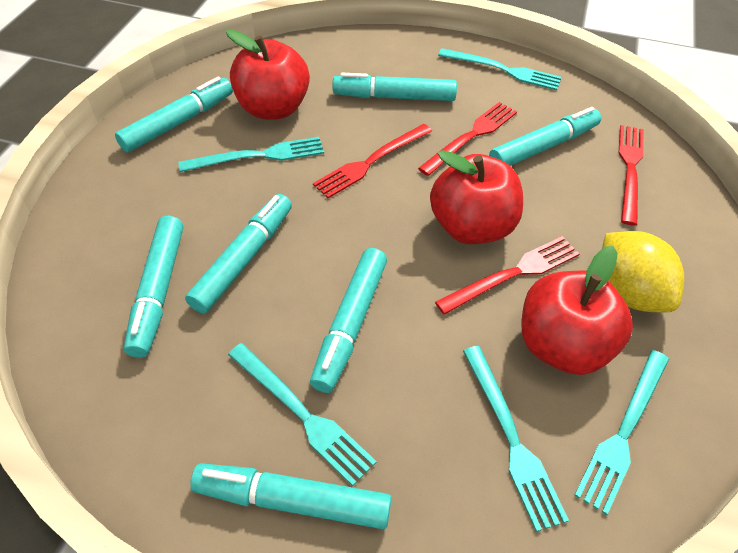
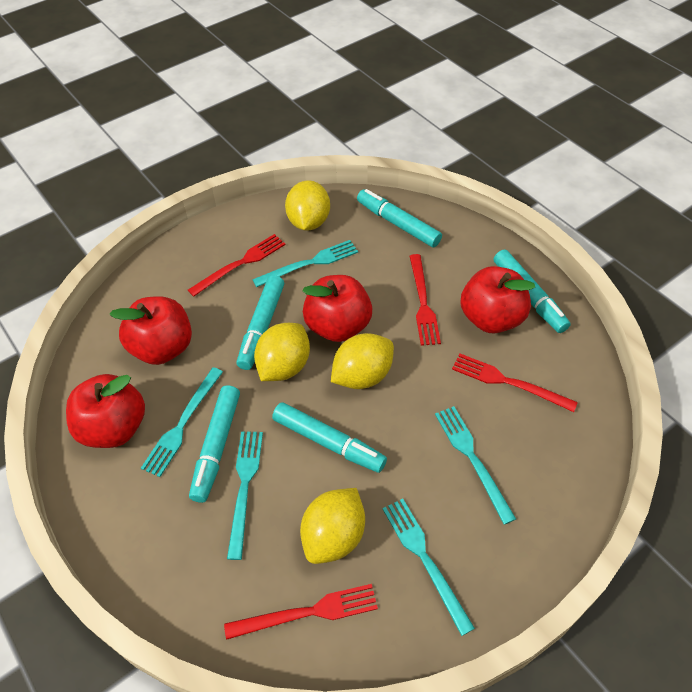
red apple: [226,29,310,120] [430,150,523,244] [521,246,633,375] = 3 -> [66,374,145,448] [109,296,192,365] [303,275,372,342] [460,266,535,334] = 4
turquoise marker: [115,76,233,152] [124,216,183,358] [185,194,292,314] [190,463,392,529] [310,248,387,393] [333,73,457,101] [489,107,601,166] = 7 -> [189,385,240,503] [237,275,284,370] [272,403,387,473] [357,189,442,247] [494,250,571,333] = 5
yellow lemon: [602,231,684,312] = 1 -> [254,323,310,381] [285,180,330,231] [300,488,365,564] [331,333,394,389] = 4

